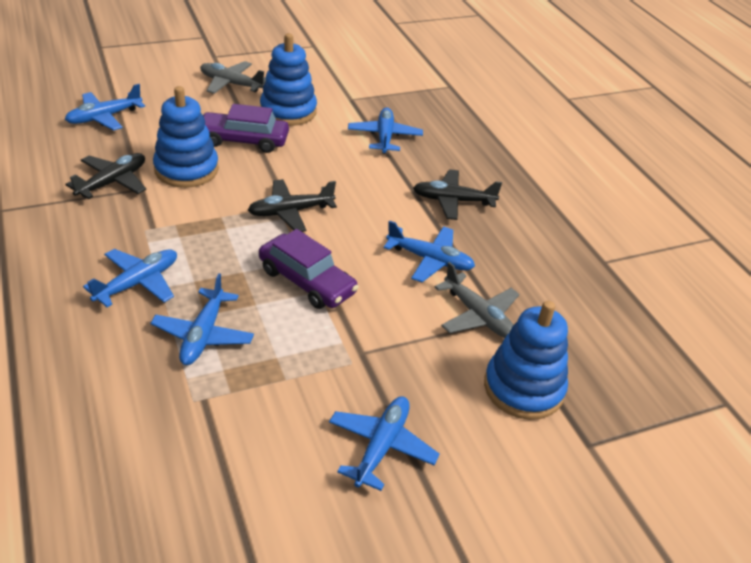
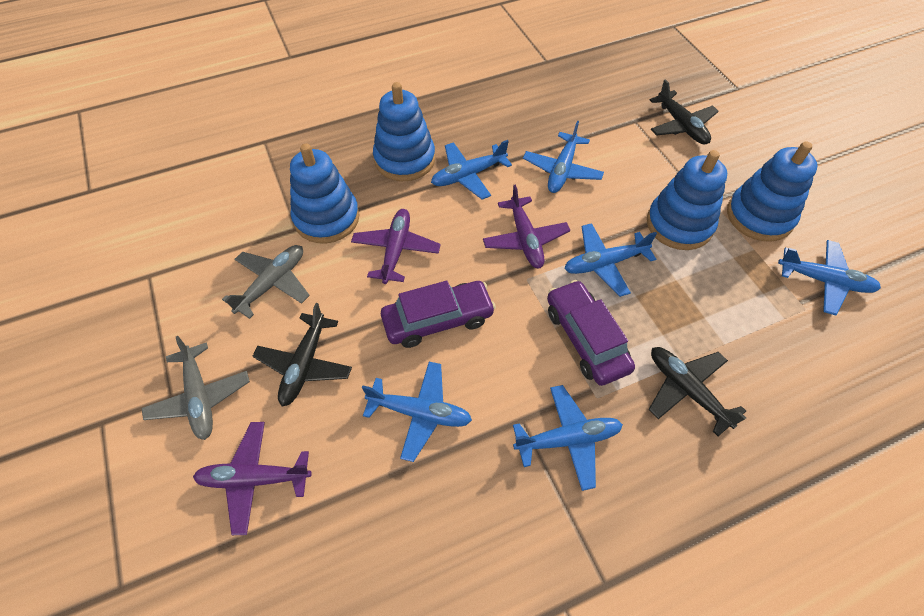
blue stacking toy: [153,86,219,188] [260,33,317,126] [484,301,568,420] = 3 -> [290,143,360,243] [373,82,435,181] [647,150,727,250] [727,141,818,242] = 4
purple plane: none = 0 -> [193,422,312,535] [351,209,441,284] [483,184,570,268] = 3

